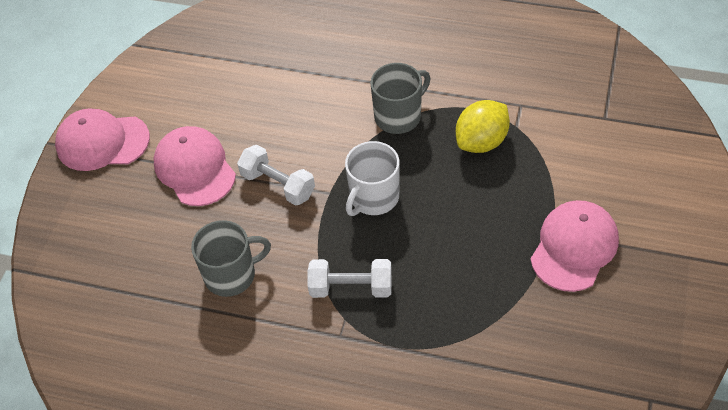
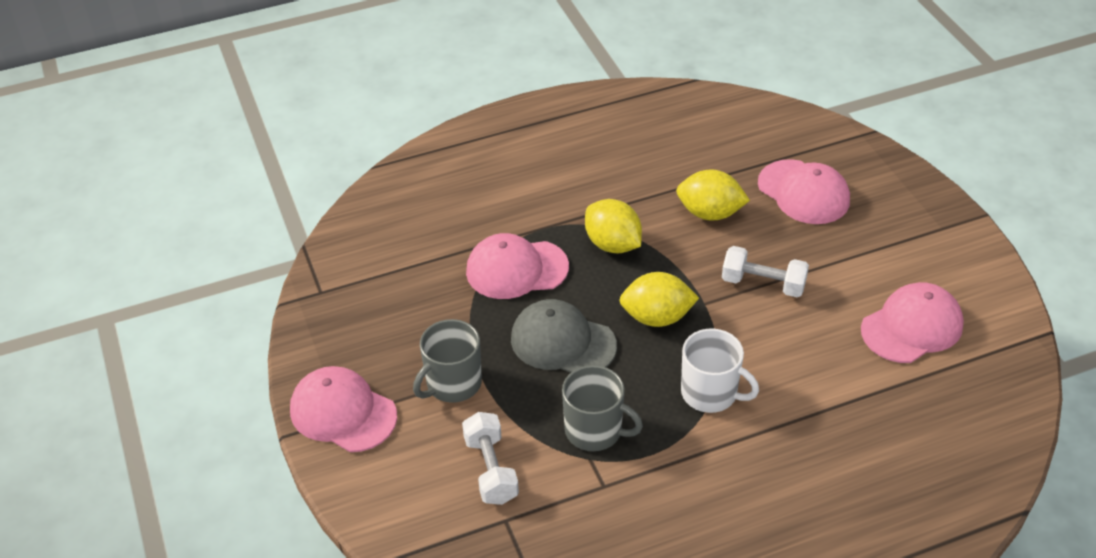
grey cap: none = 0 -> [511,299,617,373] = 1
pink cap: [55,108,150,171] [153,126,236,206] [530,200,619,292] = 3 -> [290,366,397,452] [466,233,569,299] [758,159,850,224] [861,282,964,363] = 4
yellow lemon: [456,100,510,153] = 1 -> [585,199,642,254] [619,272,699,327] [676,169,750,221] = 3

